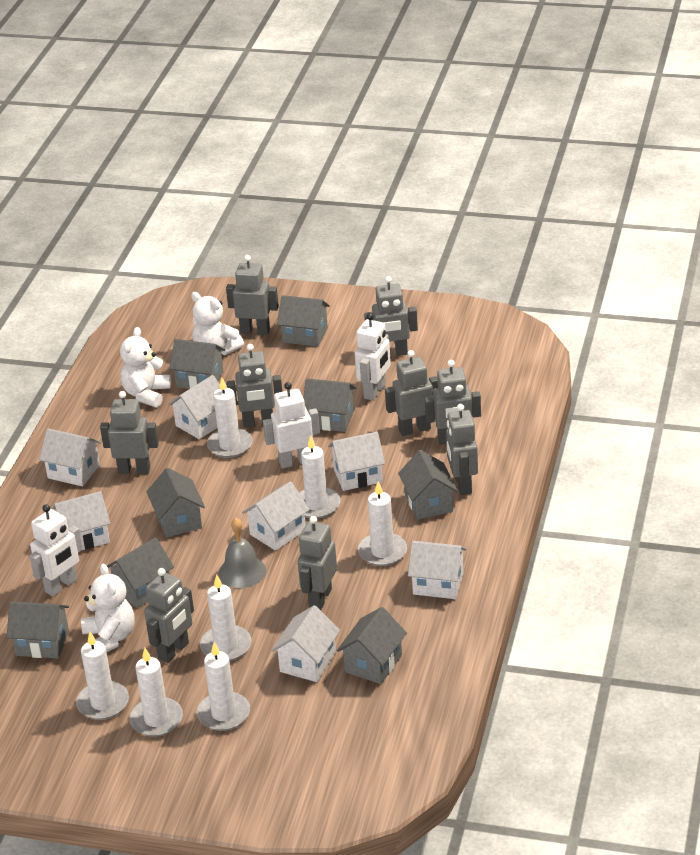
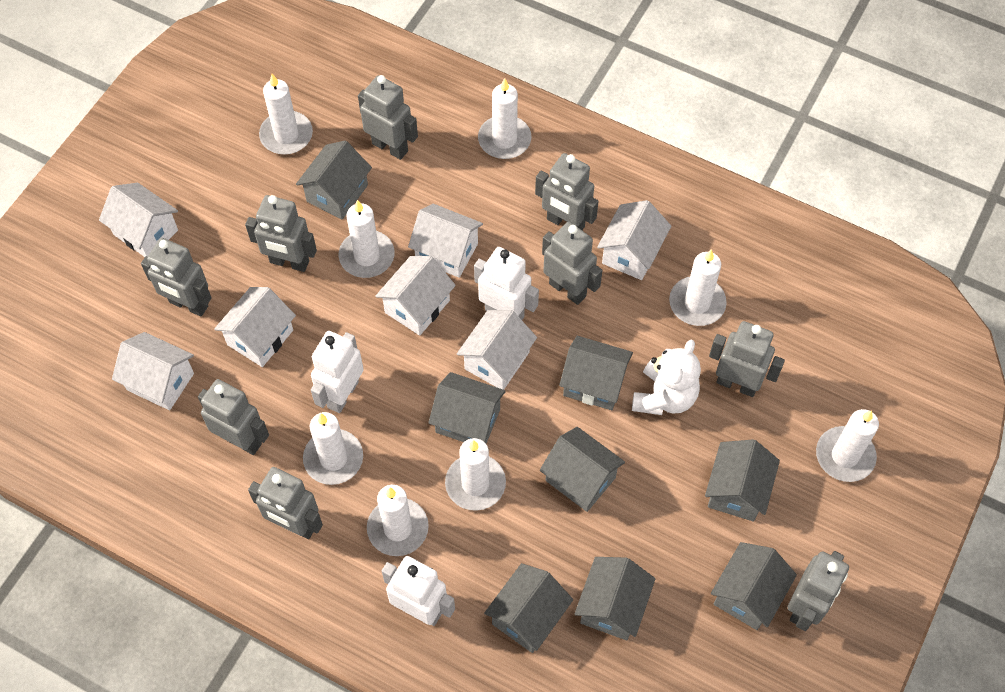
grey bell: [218,518,266,588] = 1 -> none = 0
white candle: [76,632,129,720] [130,648,183,737] [197,642,250,731] [200,575,251,661] [207,378,253,458] [299,435,340,519] [358,482,407,566] = 7 -> [259,74,313,155] [303,412,363,485] [339,200,395,278] [367,485,429,556] [445,438,506,511] [478,78,532,159] [669,249,727,326] [816,409,879,482] = 8
white teddy bear: [81,564,135,652] [120,327,171,407] [191,292,244,355] = 3 -> [632,340,701,415] = 1

